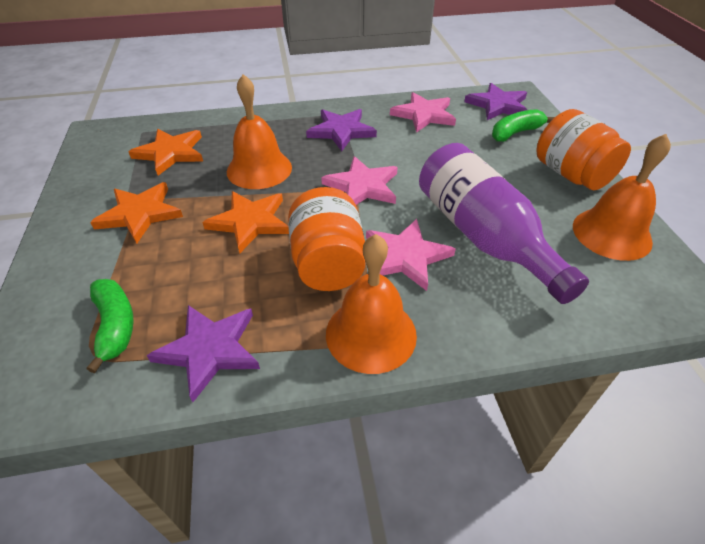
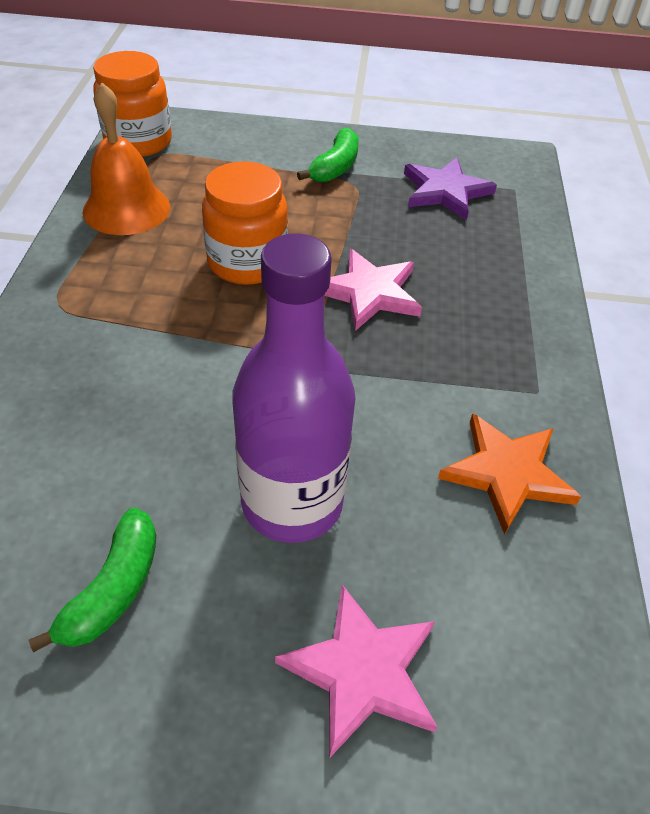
orange bell: [227,74,292,189] [326,234,417,374] [573,134,671,261] = 3 -> [82,83,170,235] = 1
orange star: [90,182,183,244] [129,129,203,176] [202,191,289,253] = 3 -> [438,413,581,535] = 1
pink star: [321,156,398,205] [366,219,456,291] [390,92,456,133] = 3 -> [275,585,437,758] [325,249,422,331] = 2
purple star: [146,305,260,402] [306,109,377,151] [464,83,527,120] = 3 -> [404,157,497,220] = 1

